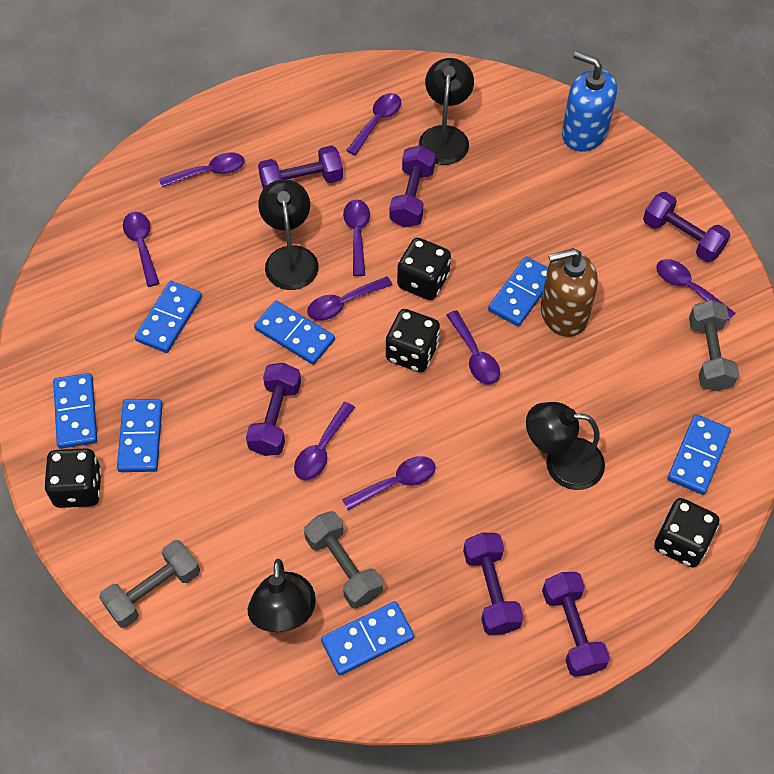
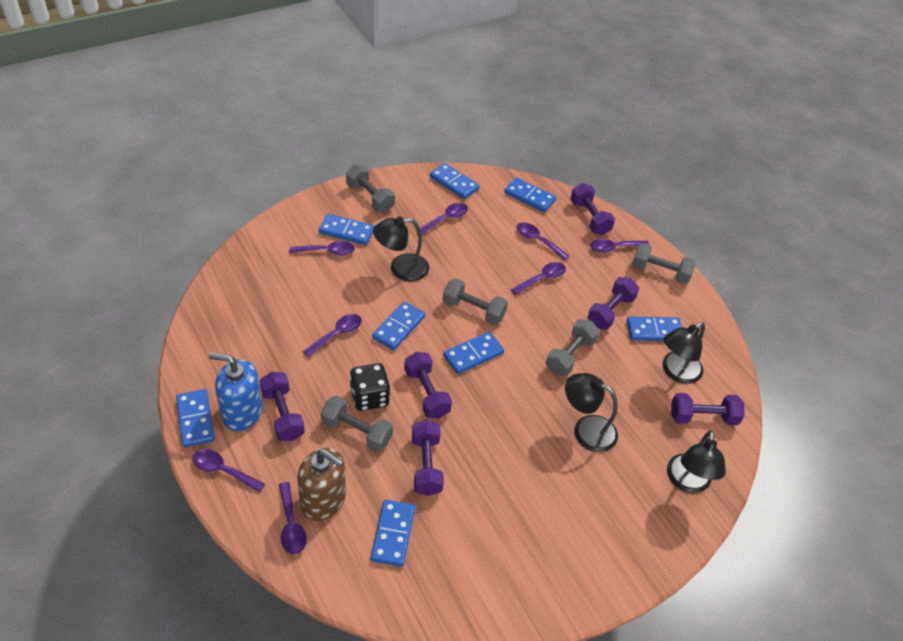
black dice: [44,448,102,508] [386,309,440,372] [397,238,451,300] [654,498,719,568] = 4 -> [350,363,390,411] = 1
blue domino: [53,373,97,449] [117,399,163,472] [135,281,202,353] [254,301,335,365] [321,601,414,675] [488,256,548,326] [668,414,731,495] = 7 -> [176,389,215,447] [319,214,375,245] [371,500,415,567] [372,301,425,350] [430,163,480,199] [443,332,504,374] [504,177,556,212] [627,316,682,341] = 8
grey dumbbell: [99,540,200,628] [304,511,383,609] [689,300,739,391] = 3 -> [321,395,393,452] [346,165,395,212] [443,278,508,325] [546,319,600,376] [632,243,696,284] = 5
purple spoon: [123,212,160,287] [159,152,245,187] [294,402,355,480] [307,276,392,321] [342,456,436,510] [343,199,370,276] [346,93,401,156] [446,310,500,385] [656,259,735,321] = 9 -> [192,449,265,492] [279,482,307,554] [289,241,355,255] [302,314,362,357] [416,203,468,235] [511,262,566,295] [517,222,569,260] [590,239,650,253] = 8

